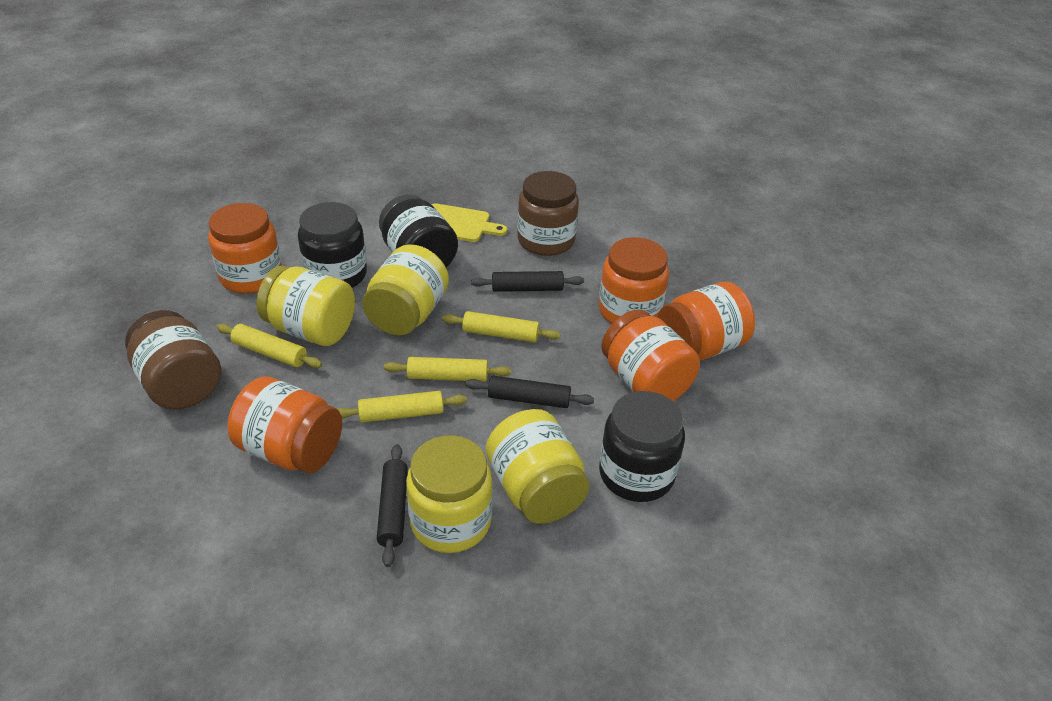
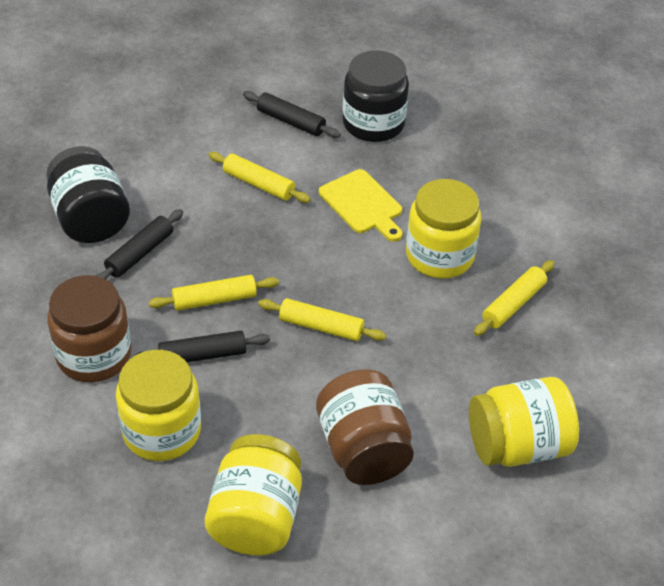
black jar: [298,202,367,288] [379,194,458,267] [599,391,685,502] = 3 -> [46,146,130,243] [343,50,409,142] = 2
orange jar: [208,203,282,294] [227,376,342,473] [599,237,669,324] [601,310,700,401] [658,282,755,361] = 5 -> none = 0

